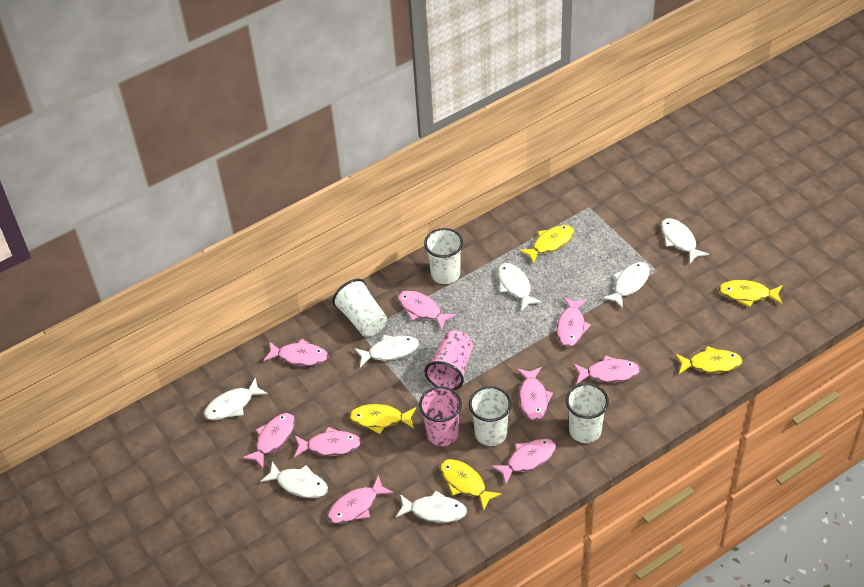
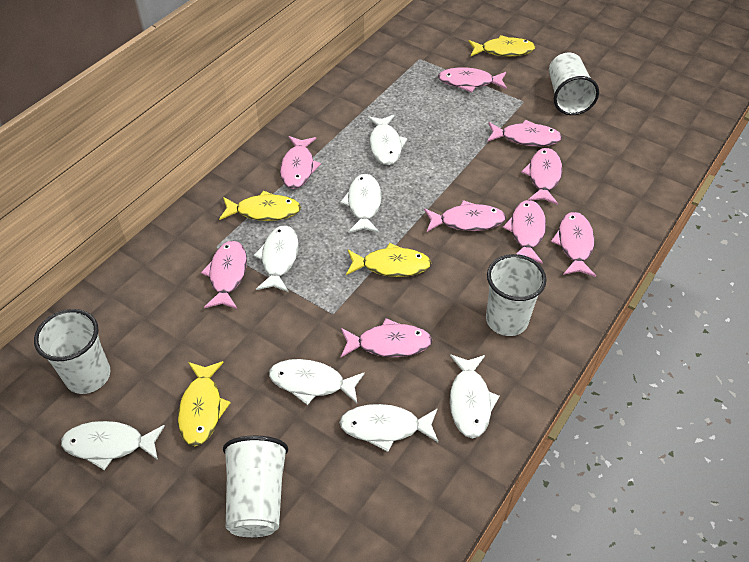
pink cup: [419,386,462,446] [425,331,473,390] = 2 -> none = 0
yellow fish: [349,404,416,434] [440,459,502,511] [519,225,574,264] [675,346,743,374] [719,280,783,307] = 5 -> [178,361,231,446] [219,190,301,221] [346,243,431,277] [468,35,536,56] = 4

